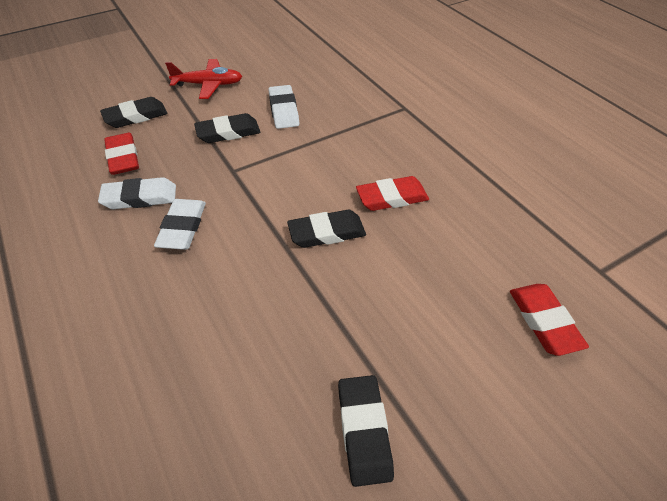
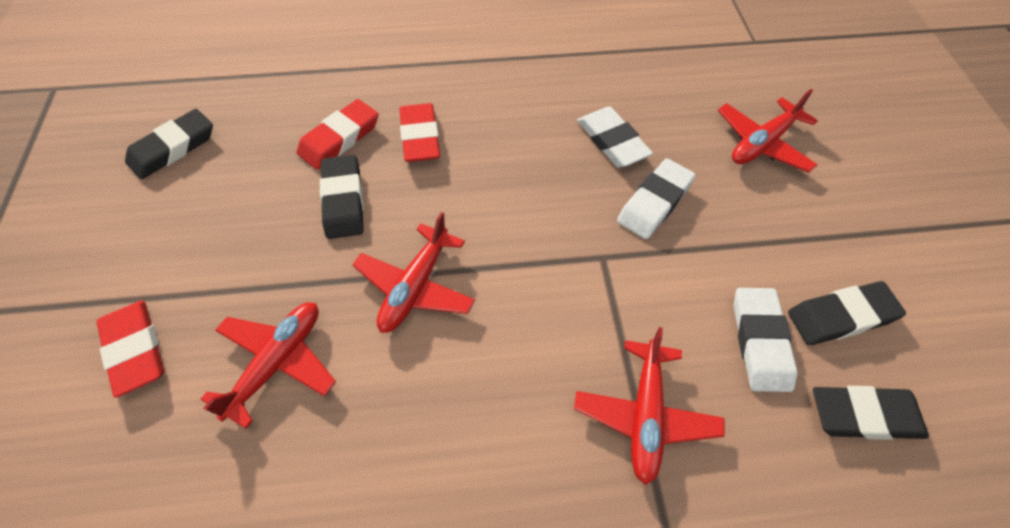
red plane: [165,59,242,99] = 1 -> [201,302,336,429] [352,212,475,333] [574,327,725,485] [718,89,818,173] = 4

